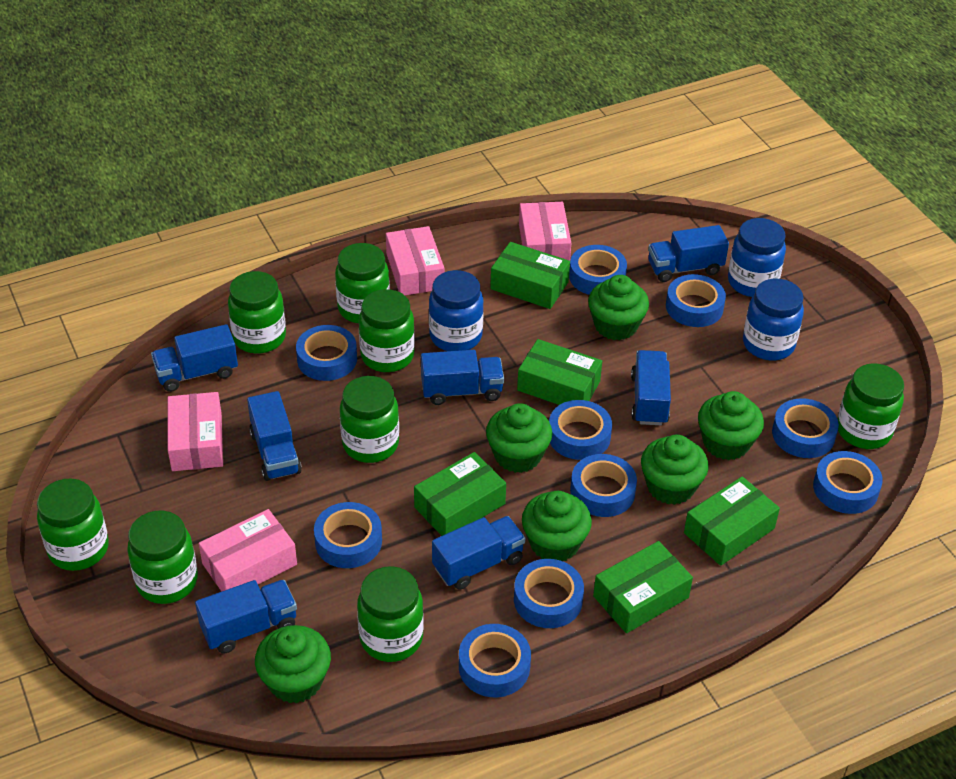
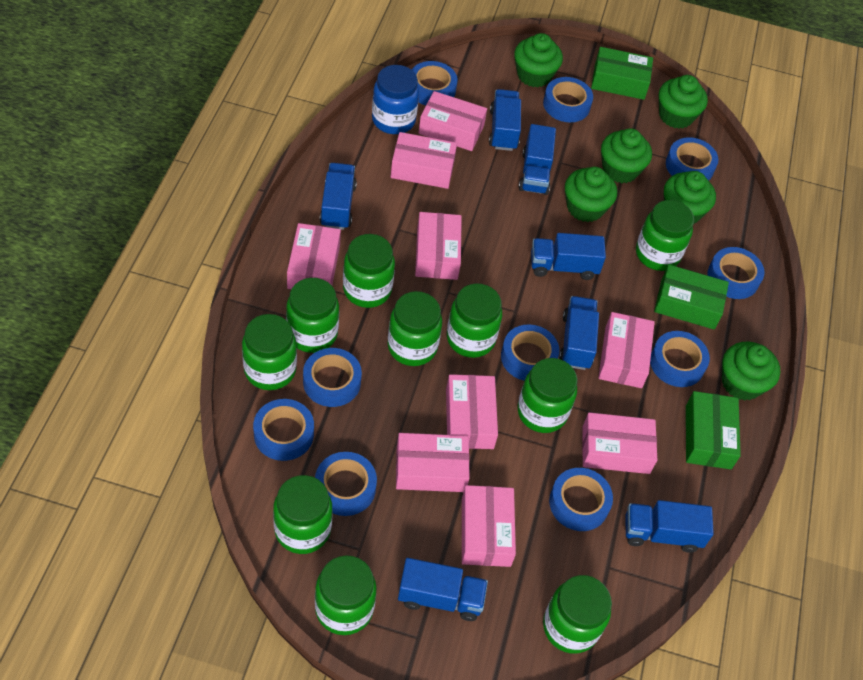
blue jar: [429,270,484,351] [728,218,786,297] [743,279,804,360] = 3 -> [372,65,419,134] = 1
green box: [414,452,506,536] [490,242,570,309] [517,339,602,405] [593,541,693,633] [684,476,780,566] = 5 -> [591,47,653,100] [654,265,729,330] [686,391,741,469] = 3
green jar: [37,479,109,571] [127,511,198,604] [228,271,286,354] [335,243,390,323] [340,376,399,463] [357,566,424,662] [359,289,415,372] [837,363,904,449] = 8 -> [242,314,297,390] [273,475,332,554] [286,278,339,353] [315,555,377,635] [343,234,395,308] [388,291,442,366] [447,283,502,358] [517,358,578,433] [543,575,612,654] [636,200,694,271] = 10
pink box: [168,392,223,471] [199,509,297,592] [386,226,444,295] [519,202,571,261] = 4 -> [287,223,341,289] [391,132,457,189] [396,433,470,492] [415,212,462,280] [419,91,487,151] [446,374,498,449] [462,485,516,567] [582,412,657,474] [598,312,655,388] = 9

